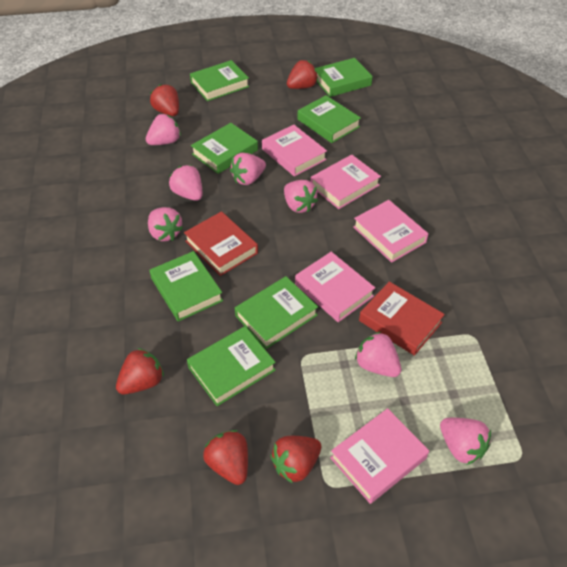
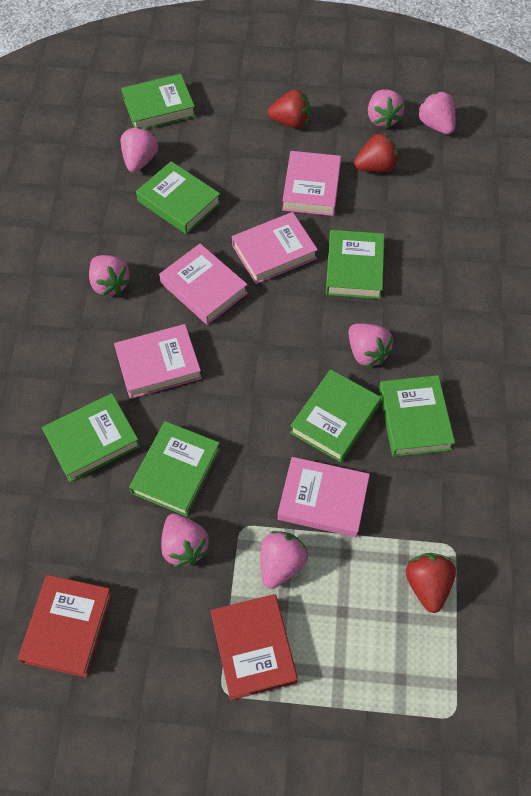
red strawberry: [116,348,164,394] [150,84,179,116] [203,430,248,485] [271,436,321,484] [287,60,318,89] = 5 -> [268,90,311,128] [354,133,399,172] [406,553,456,613] = 3

